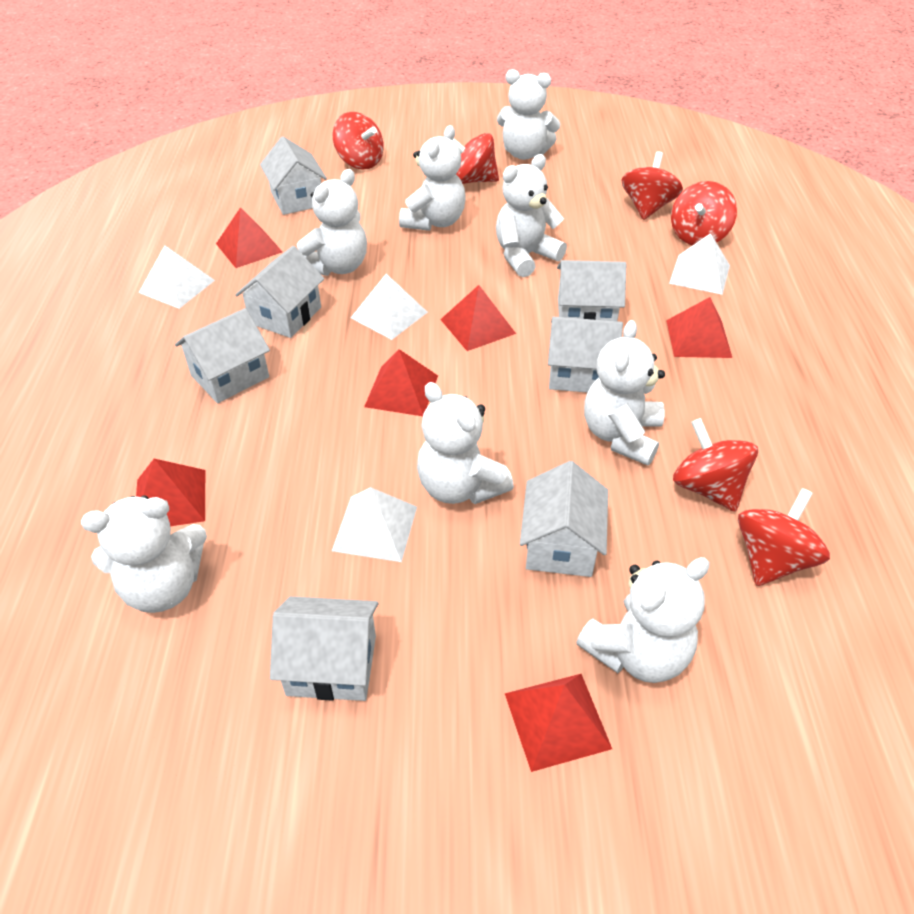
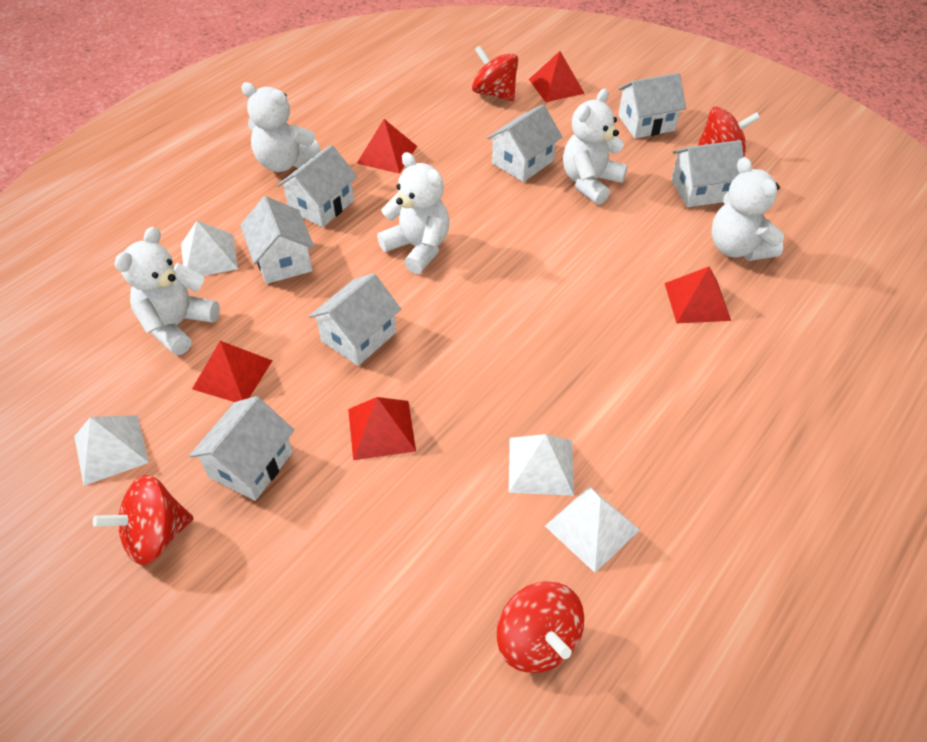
red pyramid: [136,459,205,526] [216,207,282,268] [364,349,438,416] [440,285,516,351] [505,674,612,772] [666,297,732,358] = 6 -> [192,341,273,402] [348,397,416,460] [357,119,417,174] [529,51,585,102] [665,267,731,323] = 5
red spinning top: [333,112,384,169] [453,133,499,184] [622,151,683,220] [671,181,737,246] [673,418,758,512] [738,488,830,586] = 6 -> [93,475,193,565] [472,45,518,101] [497,581,584,673] [697,107,760,156] = 4
white teddy bear: [81,495,207,613] [297,169,367,276] [399,125,465,231] [417,382,514,504] [496,154,567,277] [497,69,560,160] [576,557,710,683] [584,320,665,466] = 8 -> [115,227,220,355] [241,82,320,172] [377,152,449,274] [563,89,628,205] [711,157,784,261] = 5

